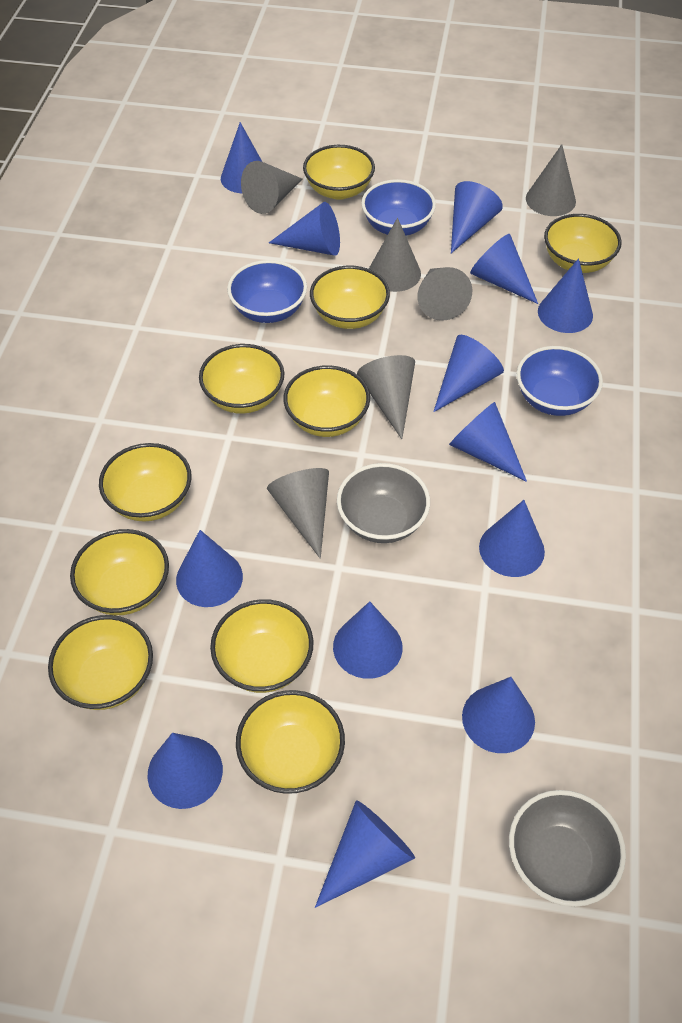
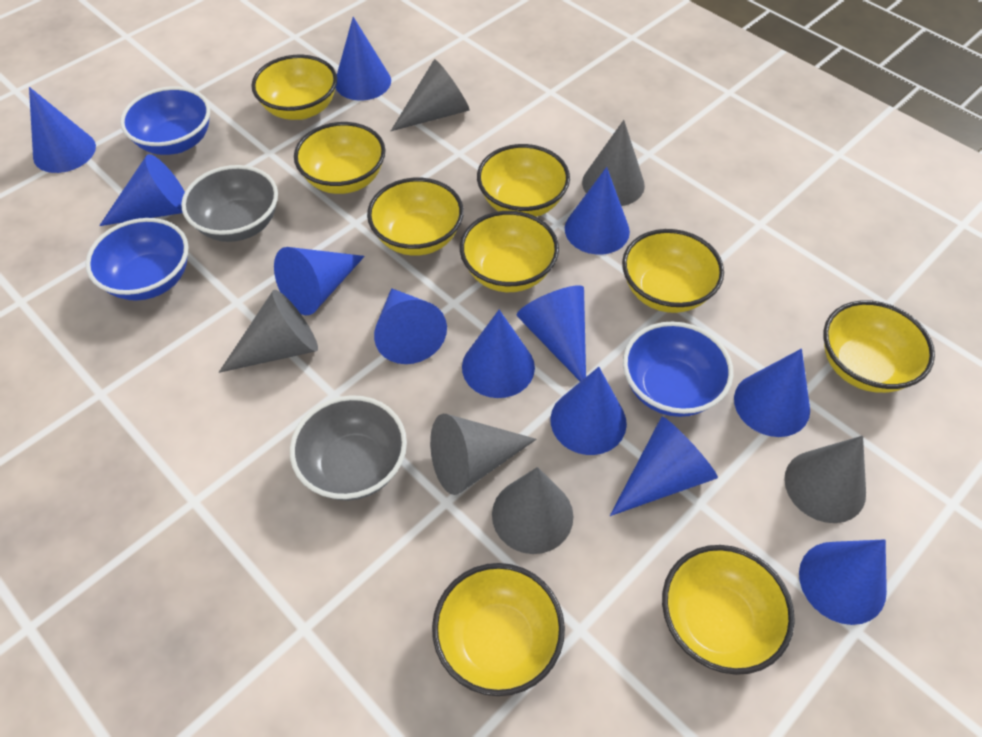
blue cone: [148,733,223,809] [176,530,243,607] [221,122,262,193] [269,202,340,256] [315,800,415,908] [333,601,403,679] [433,335,504,412] [449,402,527,482] [451,181,503,253] [462,677,535,753] [470,234,538,304] [479,500,545,577] [538,258,593,333] = 13 -> [29,87,96,173] [99,154,185,226] [274,247,365,315] [336,17,391,100] [374,288,447,364] [462,310,535,398] [517,285,586,382] [550,367,627,455] [565,167,630,255] [610,416,718,516] [734,349,810,437] [799,539,887,625] = 12
yellow bowl: [48,615,153,710] [70,529,169,615] [99,443,192,522] [199,344,284,414] [210,599,314,693] [236,690,345,794] [283,365,370,437] [303,145,375,200] [310,266,390,329] [544,214,622,273] = 10 -> [251,55,337,120] [294,122,386,194] [367,178,464,256] [432,563,565,696] [460,211,559,292] [477,144,570,217] [622,229,724,313] [662,545,795,675] [823,300,935,393] = 9

